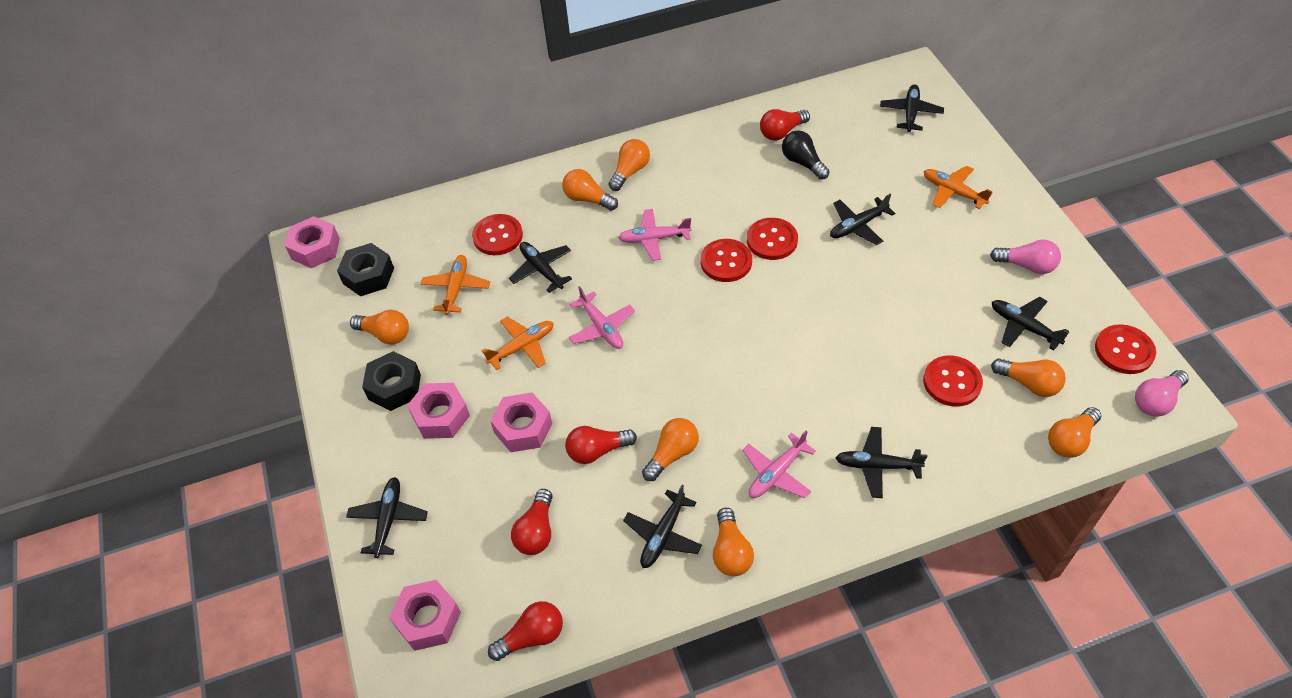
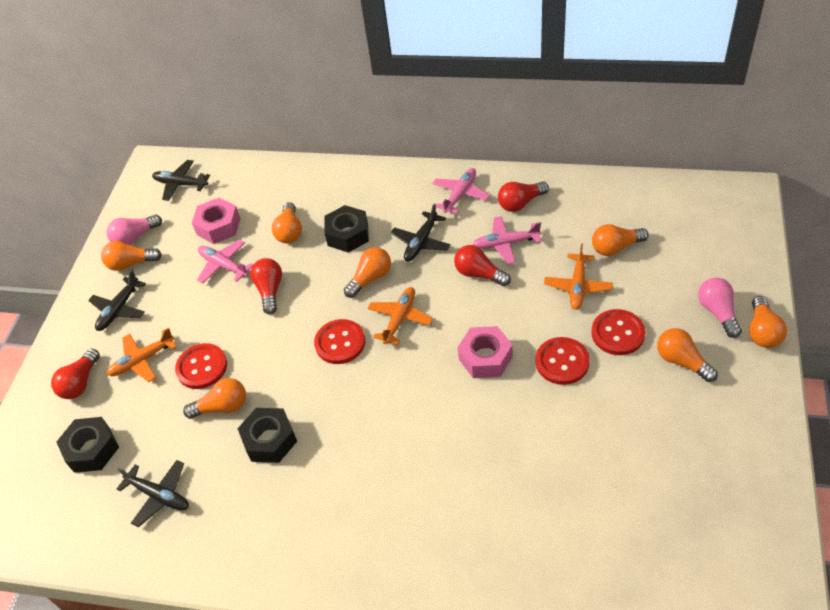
black light bulb: [782,130,830,180] = 1 -> none = 0
black nut: [337,243,394,296] [362,351,421,411] = 2 -> [57,417,119,473] [237,408,297,463] [325,205,369,253] = 3
black plane: [346,477,428,558] [509,242,572,293] [623,485,702,568] [830,194,895,245] [836,427,928,498] [880,84,944,132] [992,297,1069,351] = 7 -> [88,269,146,331] [117,460,189,528] [152,160,210,201] [391,203,451,261] = 4
pink nut: [285,216,340,268] [389,580,461,651] [407,383,470,439] [490,393,552,452] = 4 -> [192,198,240,244] [458,326,513,378] = 2
red button: [472,214,523,255] [701,239,752,282] [747,218,798,260] [923,355,983,407] [1095,324,1156,374] = 5 -> [175,343,227,389] [314,319,365,364] [536,337,590,385] [591,309,646,355] = 4

